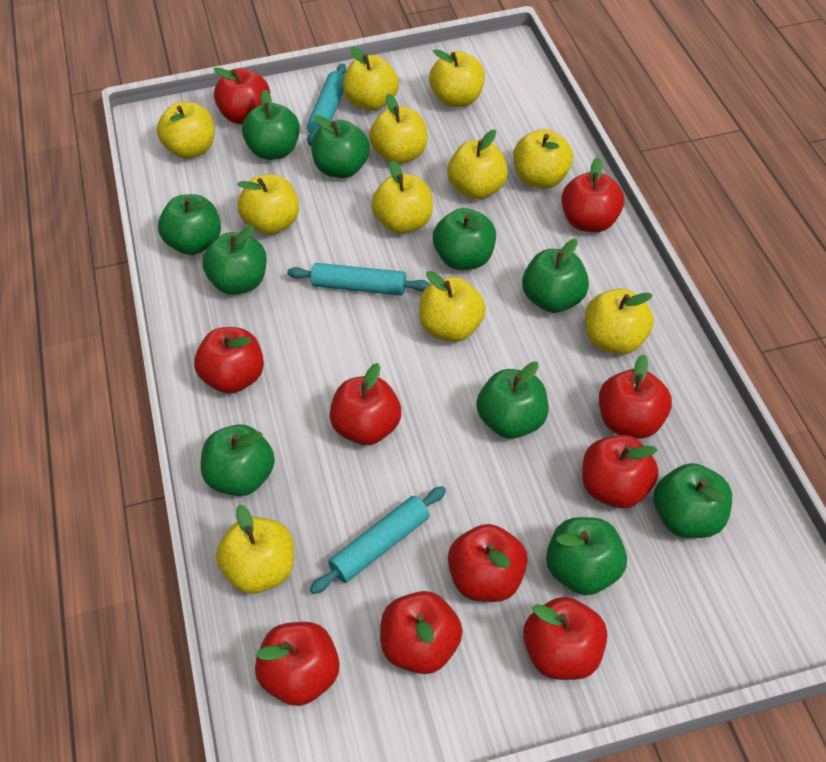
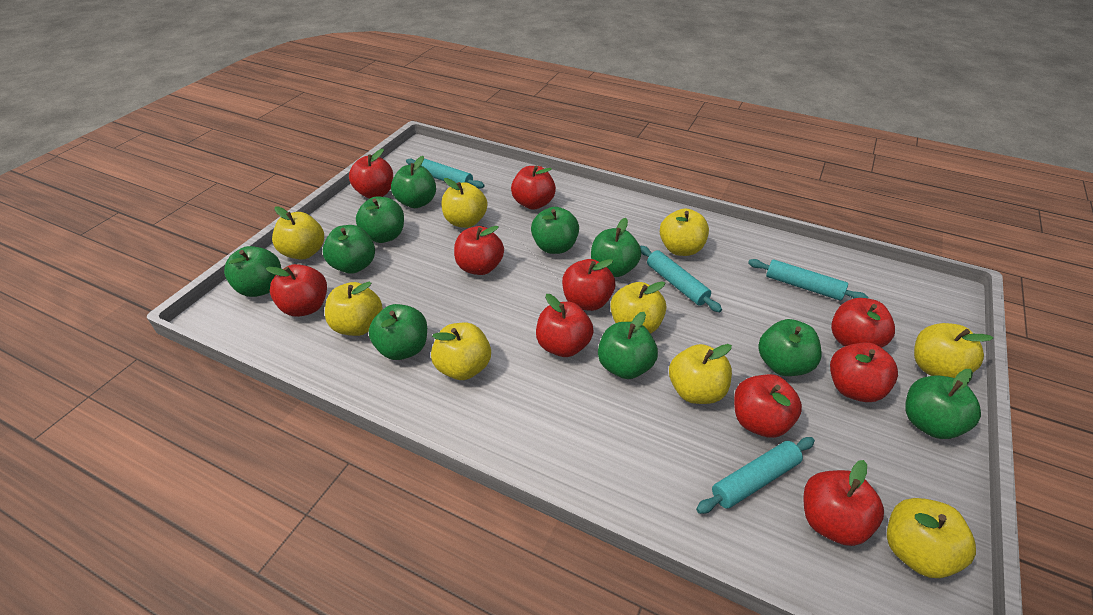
turquoise rolling pin: [287,263,430,295] [307,64,347,146] [310,486,446,594] = 3 -> [406,158,484,189] [640,246,722,312] [696,437,815,514] [748,259,868,301] = 4
yellow apple: [157,102,215,159] [216,504,294,594] [237,175,299,235] [343,46,399,111] [369,94,427,164] [371,161,433,234] [419,271,486,342] [429,49,485,107] [447,130,508,199] [513,129,573,188] [585,288,654,355] = 11 -> [272,206,324,260] [325,282,383,336] [431,323,491,380] [442,178,487,228] [610,281,666,334] [660,208,709,256] [669,344,732,404] [887,498,976,578] [914,323,993,378] = 9

